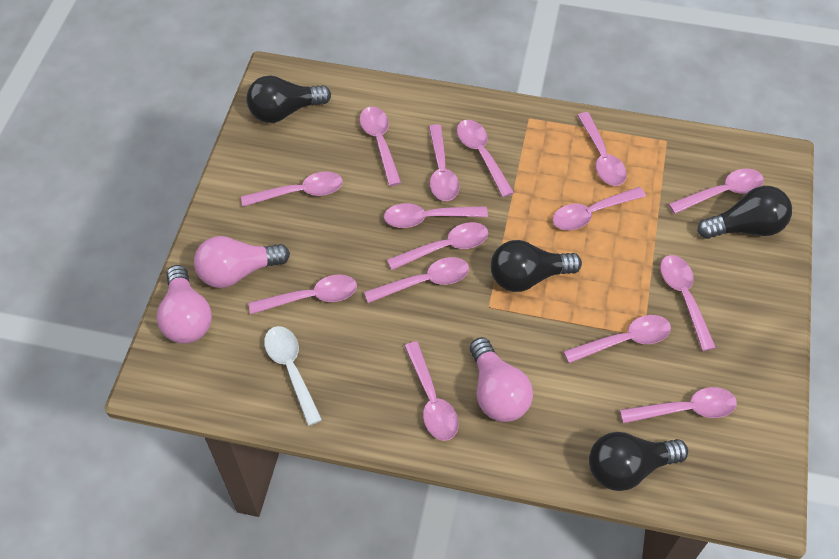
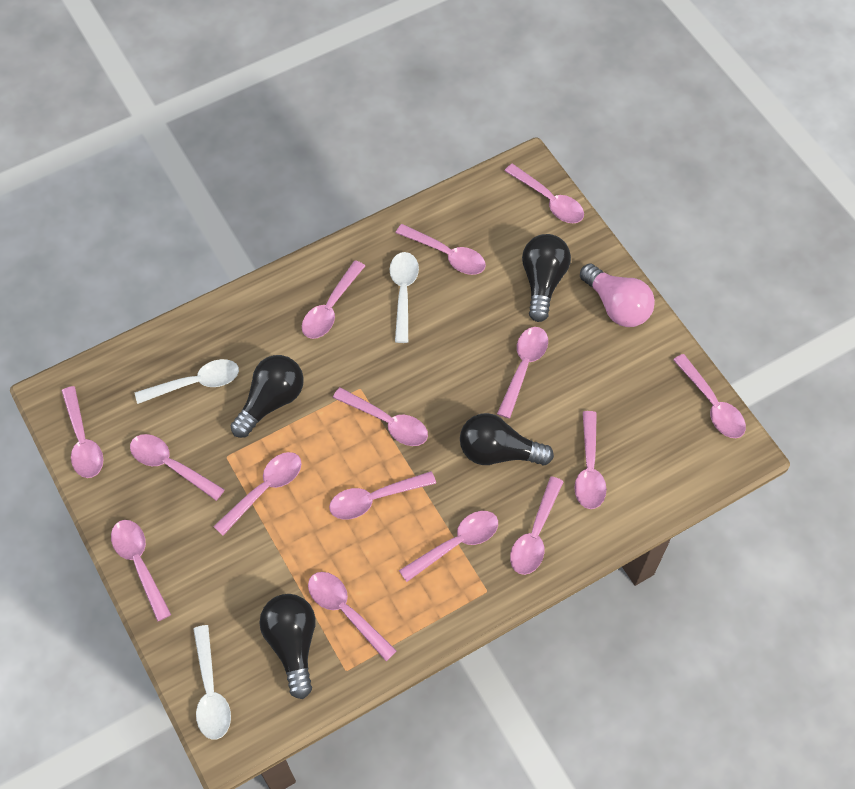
pink light bulb: [157,265,212,344] [194,236,290,288] [470,337,533,422] = 3 -> [580,263,655,327] = 1
white spoon: [264,326,322,426] = 1 -> [135,359,239,404] [193,625,231,740] [390,252,419,343] = 3

